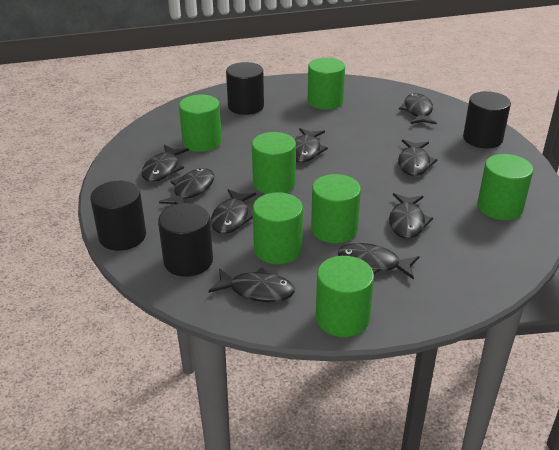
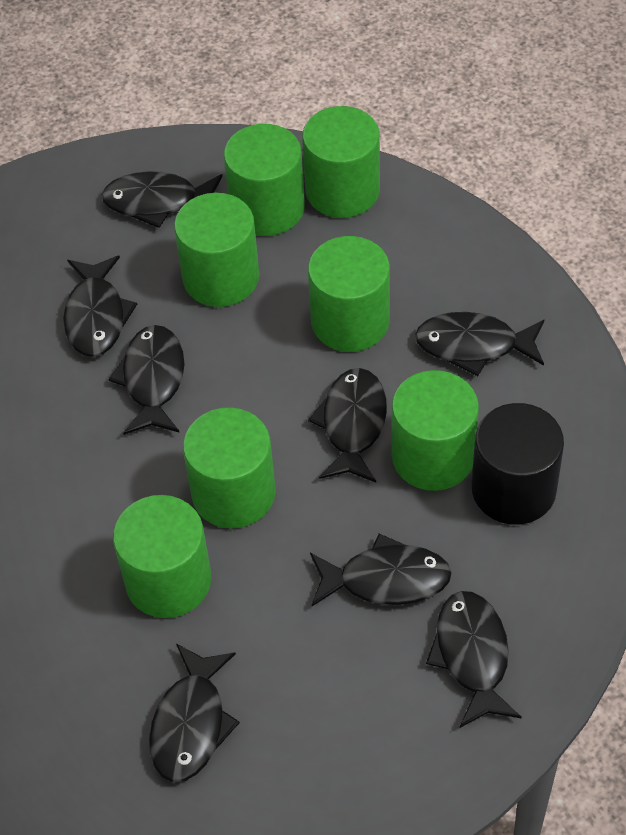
black cylinder: [90,181,146,251] [158,203,213,277] [226,62,264,115] [463,91,511,149] = 4 -> [472,403,564,525] = 1
black fish: [141,145,189,182] [159,168,214,205] [209,268,295,302] [211,189,256,234] [294,128,328,162] [338,243,419,280] [389,193,433,239] [398,139,437,176] [399,93,437,124] = 9 -> [63,256,137,357] [101,171,223,228] [108,325,185,435] [149,643,240,782] [308,368,387,483] [310,534,452,606] [415,312,544,376] [426,591,522,728] = 8

